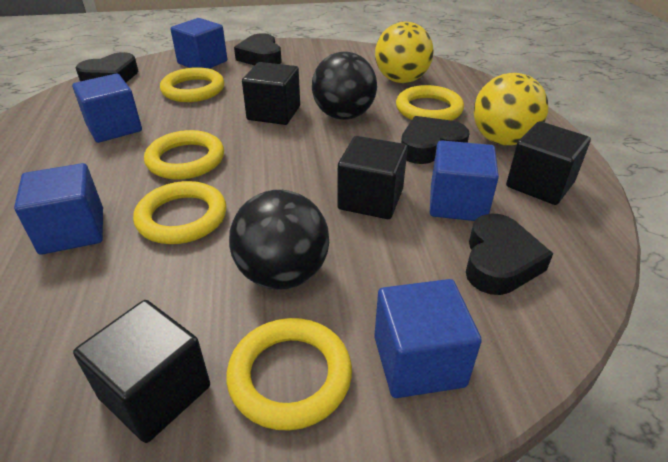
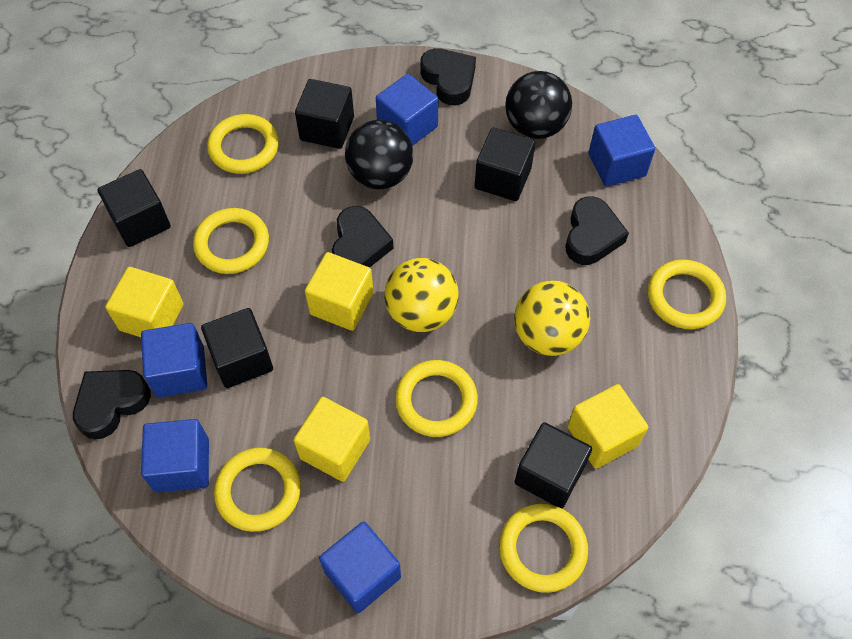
black cube: [73,300,210,443] [242,62,300,125] [337,136,408,219] [506,121,591,205] = 4 -> [97,169,171,247] [201,308,273,388] [295,79,354,149] [475,128,535,201] [515,422,592,509] = 5
yellow cube: none = 0 -> [105,267,184,337] [294,397,370,482] [305,252,374,331] [568,384,648,469] = 4
yellow ring: [133,181,227,244] [144,130,224,180] [160,67,224,102] [226,318,352,431] [396,85,464,121] = 5 -> [193,208,269,274] [207,114,279,174] [214,448,301,532] [395,360,478,437] [499,504,588,593] [648,260,726,329] = 6

